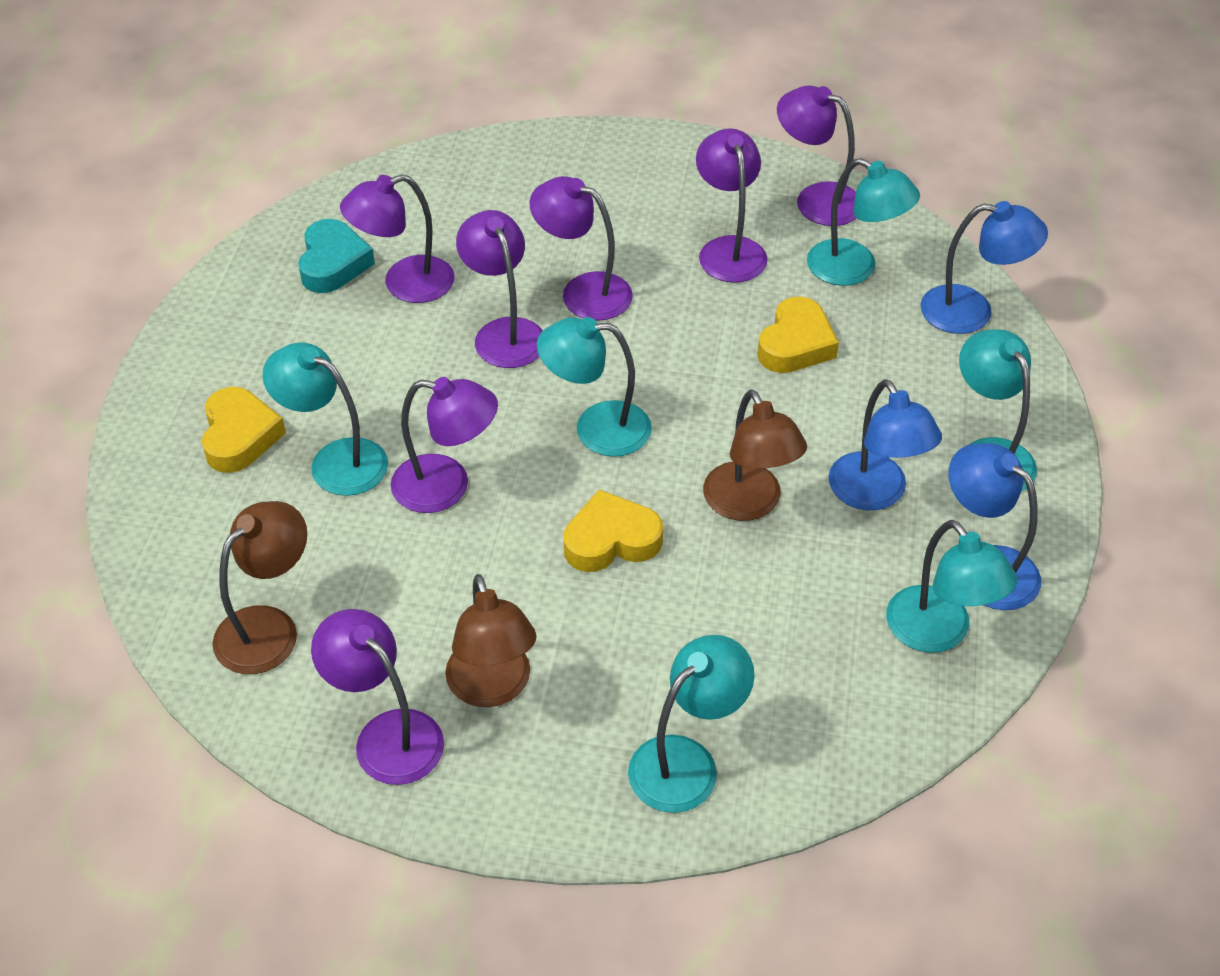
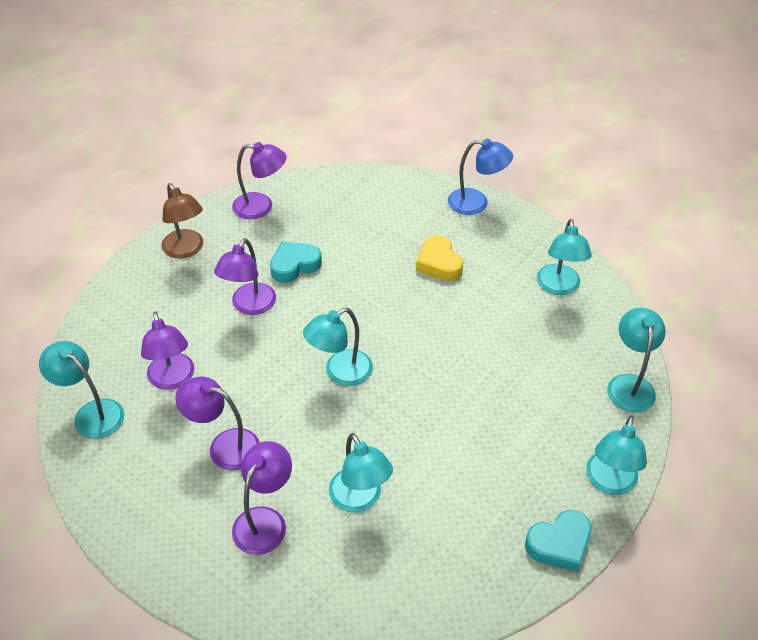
blue lamp: [828,379,942,510] [920,201,1048,334] [949,443,1041,610] = 3 -> [448,139,513,215] = 1
brown lamp: [212,501,307,674] [445,574,536,707] [703,389,807,521] = 3 -> [162,183,203,259] = 1
purple lamp: [311,609,444,785] [340,174,455,303] [391,377,498,513] [456,210,543,368] [530,176,633,321] [696,128,768,283] [777,85,857,226] = 7 -> [141,311,194,390] [175,377,260,470] [214,238,276,315] [232,142,287,219] [232,441,292,555] = 5
turquoise heart: [298,219,375,293] = 1 -> [270,241,322,283] [525,510,591,572] = 2
yellow heart: [202,387,286,473] [563,490,663,572] [757,296,839,373] = 3 -> [416,235,463,281] = 1

